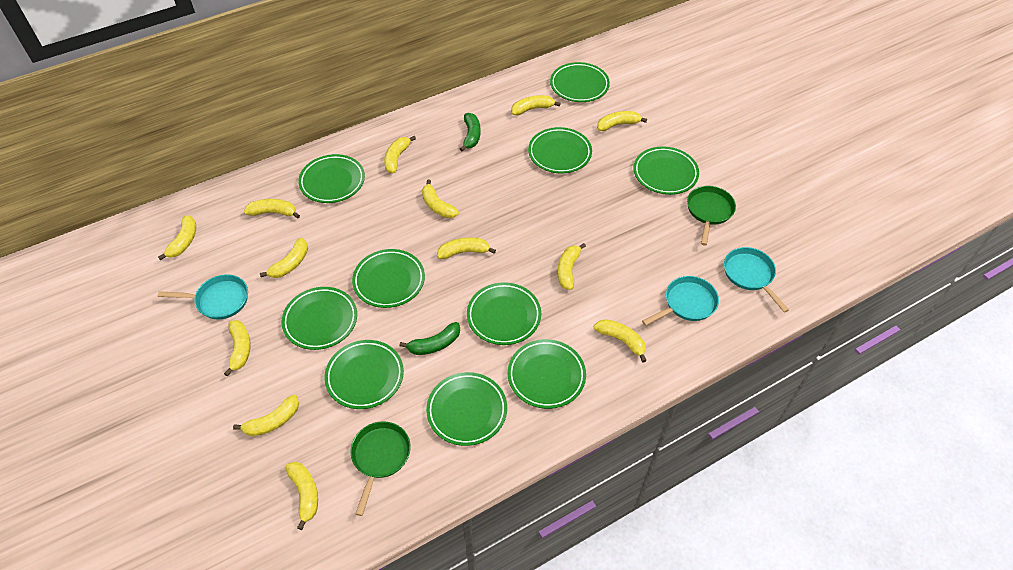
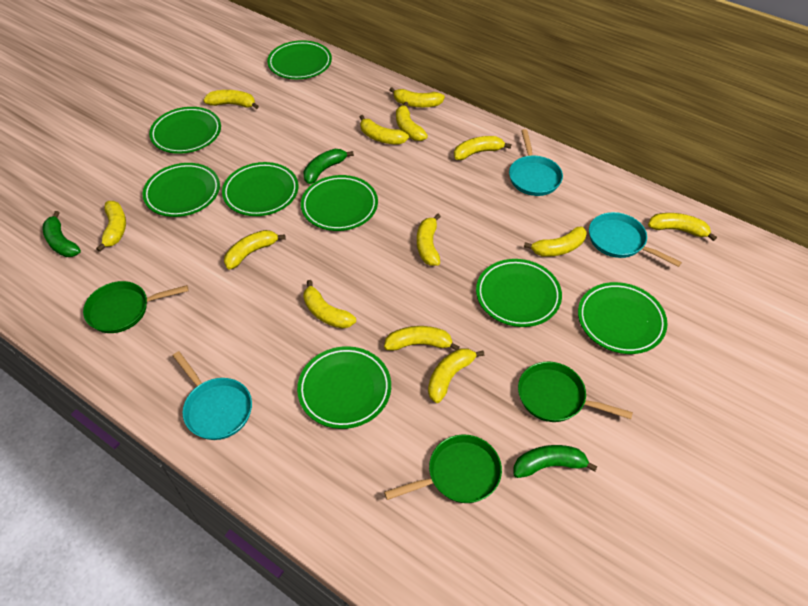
green banana: [400,322,460,355] [460,113,481,151] = 2 -> [42,211,81,257] [303,149,354,184] [513,445,598,478] = 3
green pan: [350,421,411,516] [687,186,736,245] = 2 -> [83,281,188,333] [384,434,502,503] [518,362,633,422] = 3
green plate: [281,287,357,350] [298,154,365,203] [324,340,404,409] [352,249,425,308] [426,372,507,446] [467,282,541,345] [508,339,586,409] [528,127,592,173] [550,62,610,102] [634,147,699,195] = 10 -> [143,163,220,217] [149,107,221,154] [222,162,299,216] [267,40,332,79] [297,346,391,429] [301,175,378,231] [476,259,562,327] [578,282,668,354] = 8

